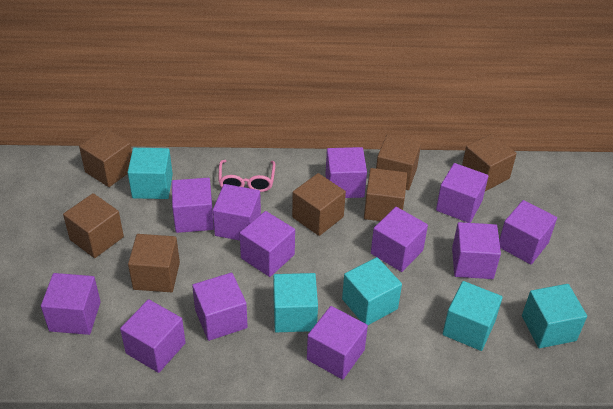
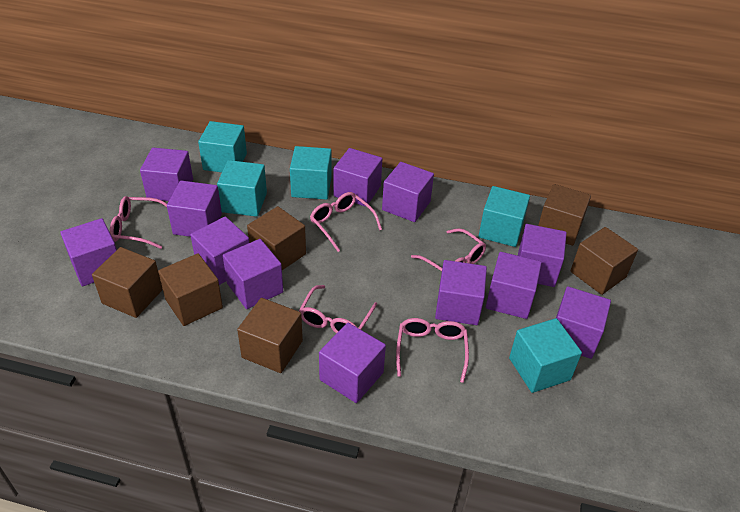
brown cube: [63,193,124,258] [79,128,132,187] [128,234,180,292] [292,173,346,236] [364,168,407,221] [376,134,421,190] [462,134,517,191] = 7 -> [92,247,163,318] [158,253,223,326] [237,298,303,373] [247,206,306,270] [538,184,591,246] [570,227,638,295] = 6
pink glasses: [218,160,275,192] = 1 -> [110,196,167,249] [299,285,377,334] [310,192,382,252] [396,318,469,383] [411,228,486,271] = 5

